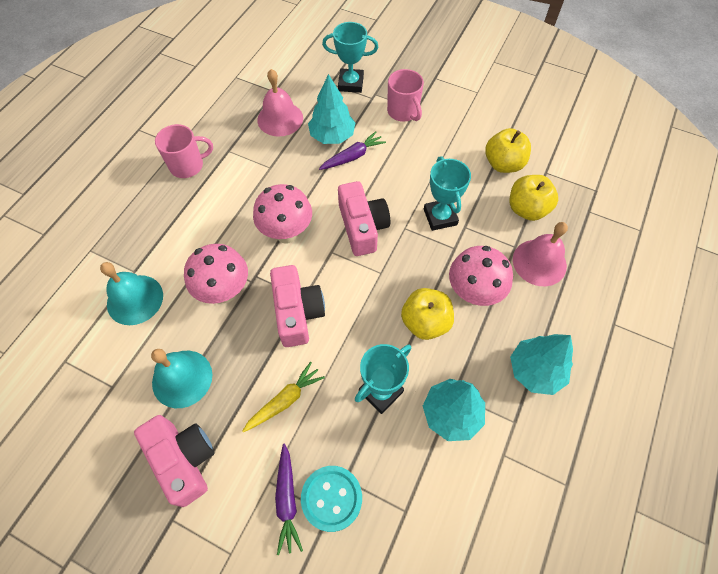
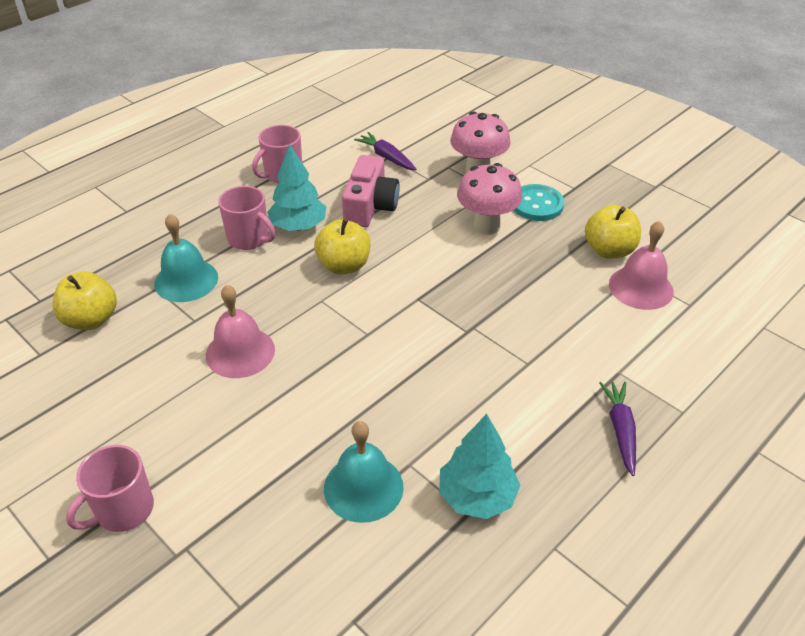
pink camera: [134,415,215,507] [270,265,325,347] [338,181,390,256] = 3 -> [342,155,400,227] = 1
pink mug: [155,124,213,178] [387,69,424,122] = 2 -> [66,445,154,532] [218,186,275,250] [252,125,302,183] = 3
pink mushroom: [184,244,248,304] [253,184,312,243] [449,246,513,306] = 3 -> [450,111,511,173] [457,163,522,235] = 2
turquoise tree: [308,74,355,144] [423,379,485,441] [510,334,573,395] = 3 -> [267,144,326,231] [439,414,520,519] = 2
turquoise trophy: [322,22,378,93] [355,344,411,414] [424,156,471,231] = 3 -> none = 0
yellow carrot: [243,362,325,432] = 1 -> none = 0

